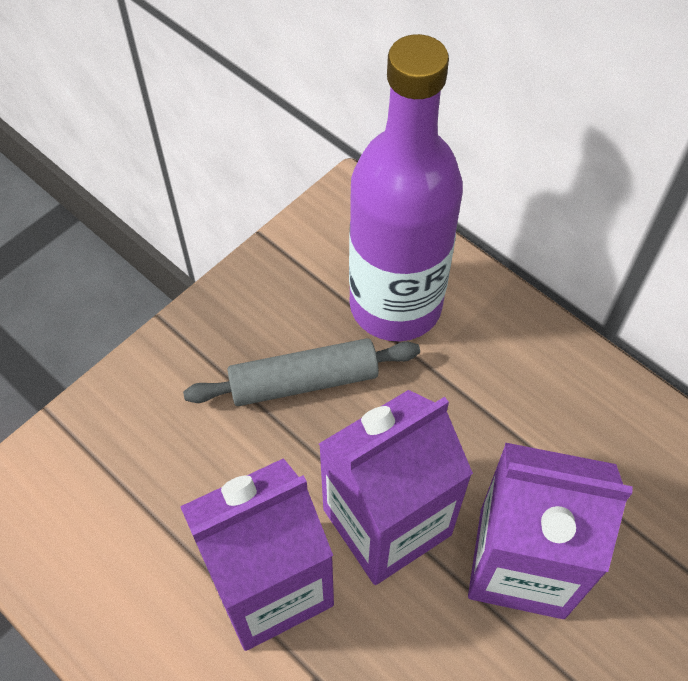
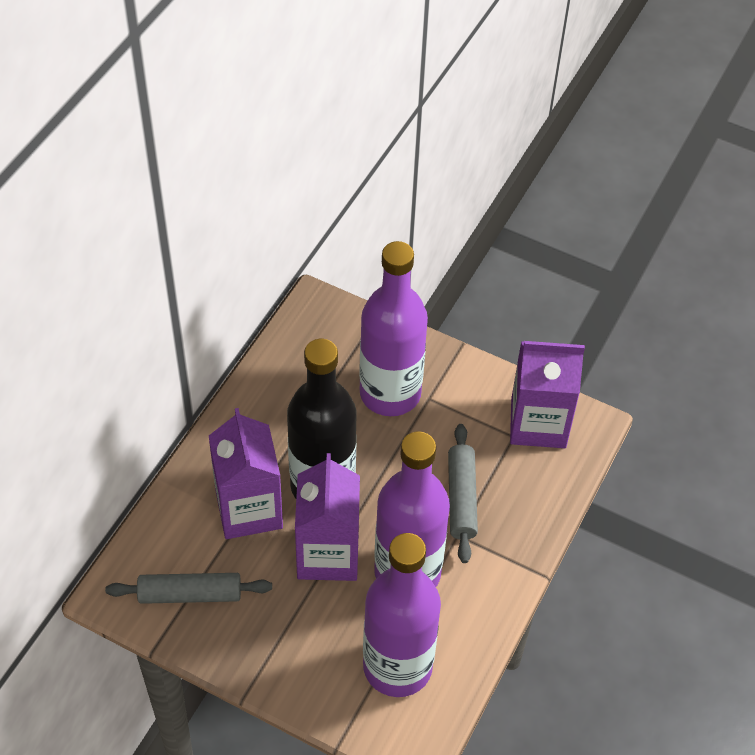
black bottle: none = 0 -> [287,339,357,499] = 1
grey rolling pin: [183,338,420,406] = 1 -> [105,573,272,604] [448,424,478,563] = 2
purple bottle: [349,34,463,341] = 1 -> [359,241,428,416] [363,533,441,697] [374,431,450,587] = 3

